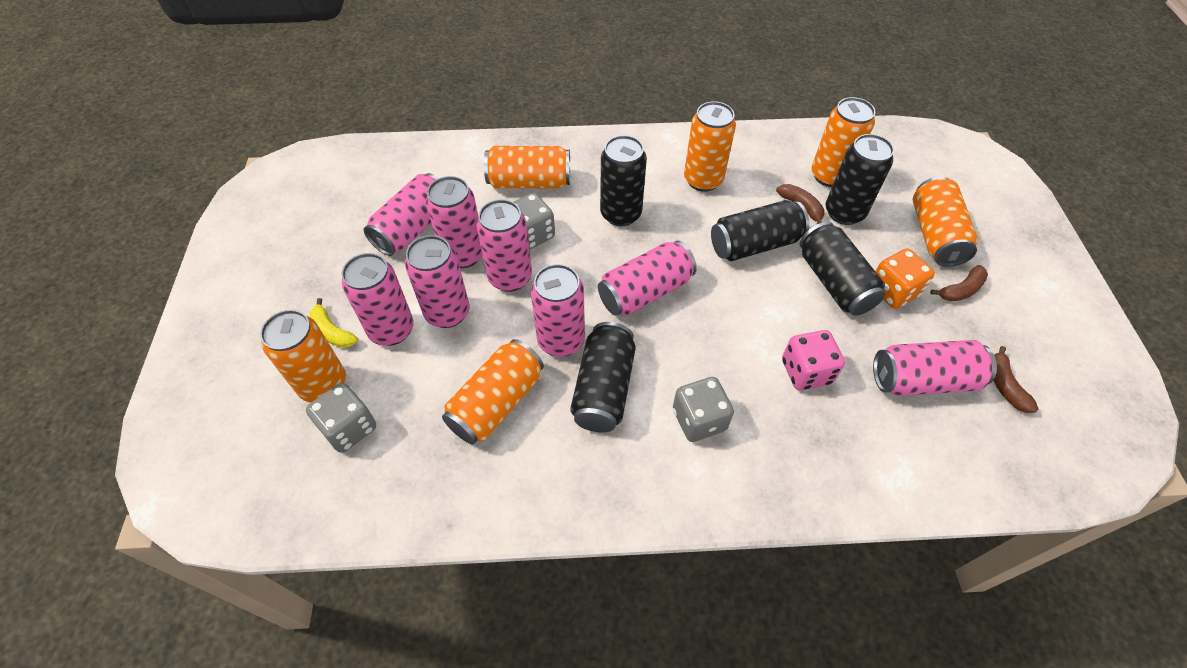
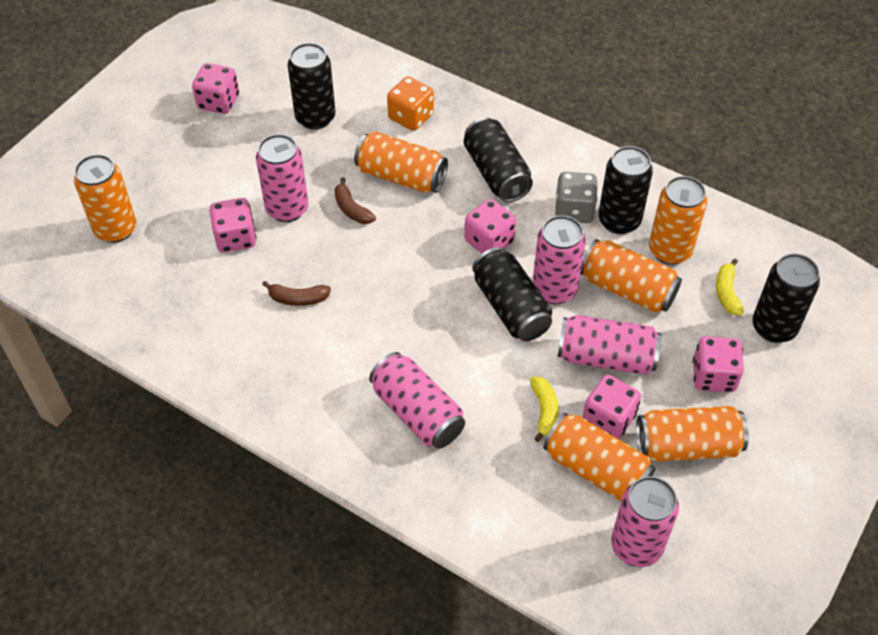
brown banana: [776,184,824,224] [930,265,988,302] [993,346,1039,413] = 3 -> [262,281,331,306] [334,178,376,224] = 2
grey dice: [306,383,376,453] [514,193,555,250] [673,377,734,442] = 3 -> [555,172,598,223] = 1
pink can: [341,253,414,346] [364,173,439,256] [405,235,469,328] [426,176,482,268] [476,199,532,292] [531,264,585,357] [598,241,697,316] [873,340,997,396] = 8 -> [256,134,309,222] [369,352,465,449] [533,215,586,305] [558,315,662,375] [611,476,679,567] = 5
pink dice: [782,330,845,390] = 1 -> [192,63,239,114] [209,198,256,252] [465,199,516,253] [582,375,641,439] [693,336,744,392] = 5
yellow banana: [309,298,358,348] = 1 -> [530,377,559,442] [716,259,744,315] = 2

